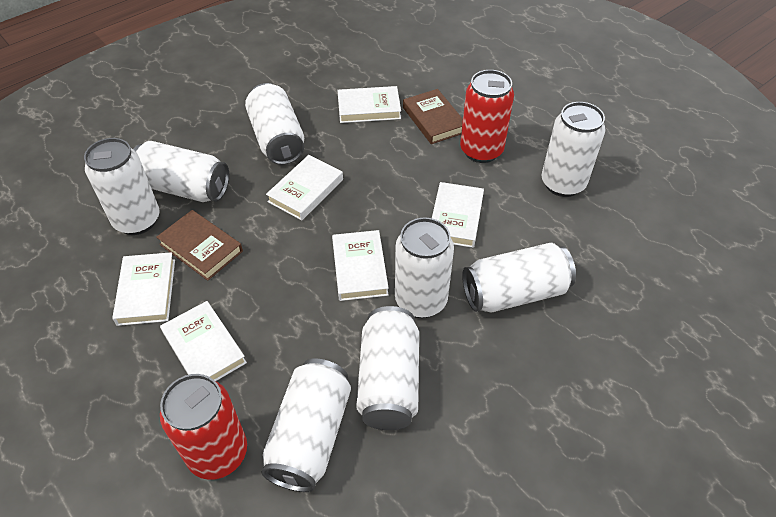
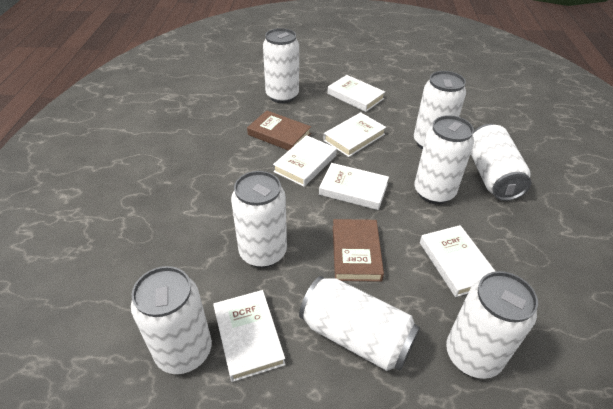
red can: [160,374,247,480] [460,70,514,163] = 2 -> none = 0

